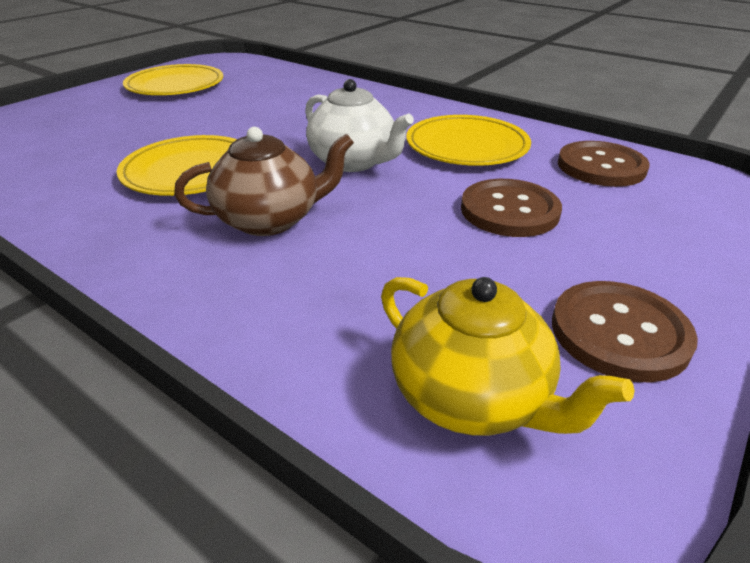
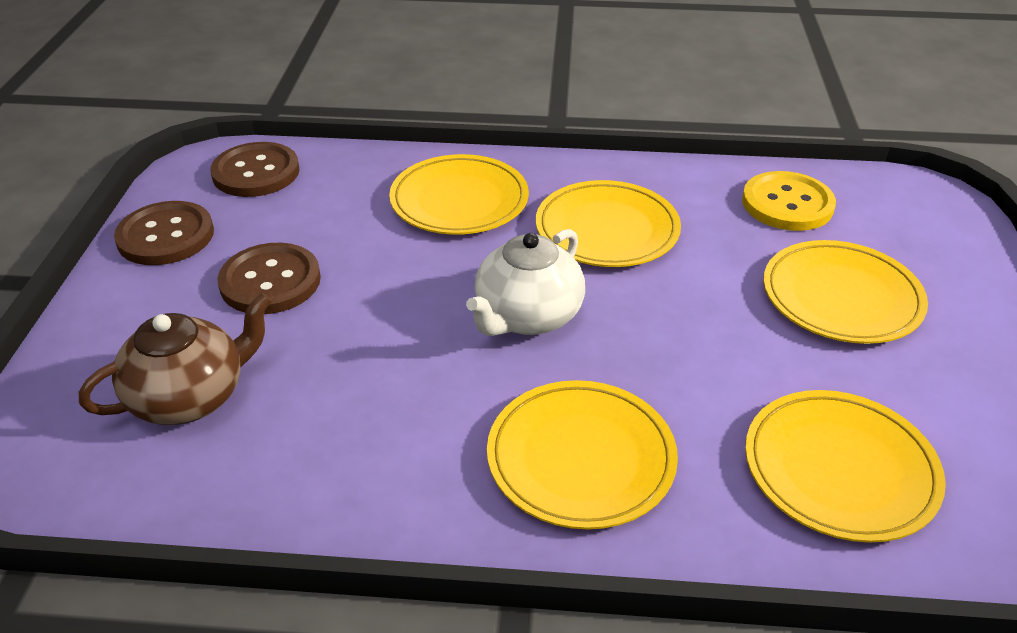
yellow button: none = 0 -> [742,171,836,231] = 1
yellow plate: [117,135,237,196] [123,64,223,95] [406,115,531,166] = 3 -> [389,154,529,235] [487,380,678,529] [536,180,681,267] [745,390,946,543] [763,240,928,344] = 5
yellow teapot: [381,277,634,435] = 1 -> none = 0

